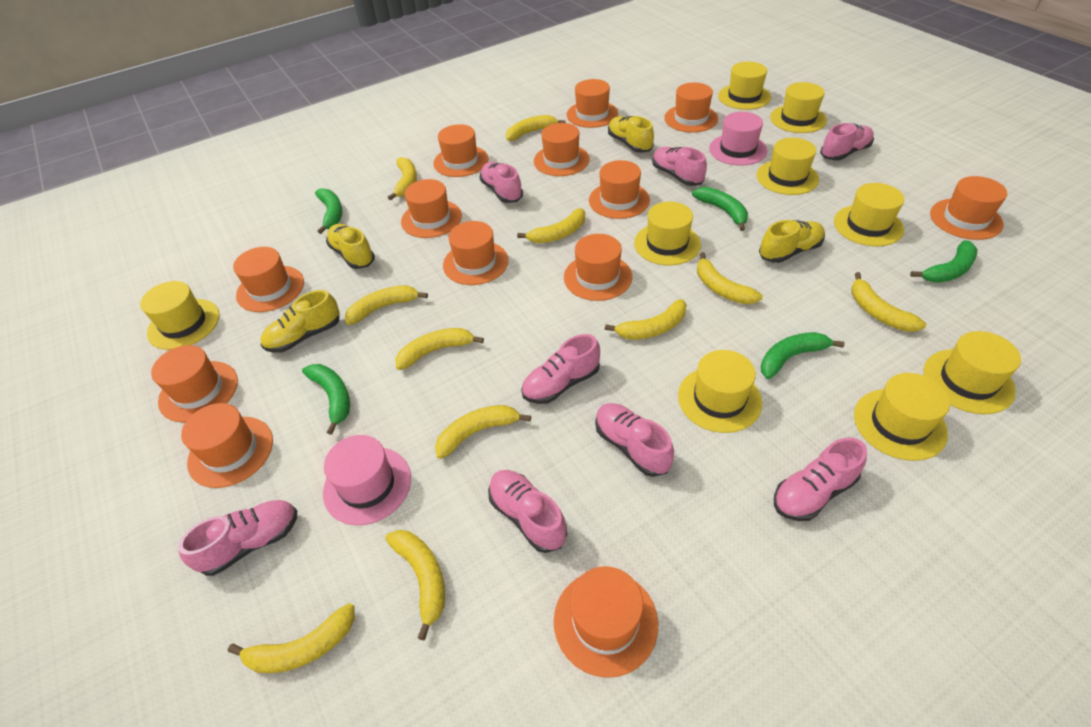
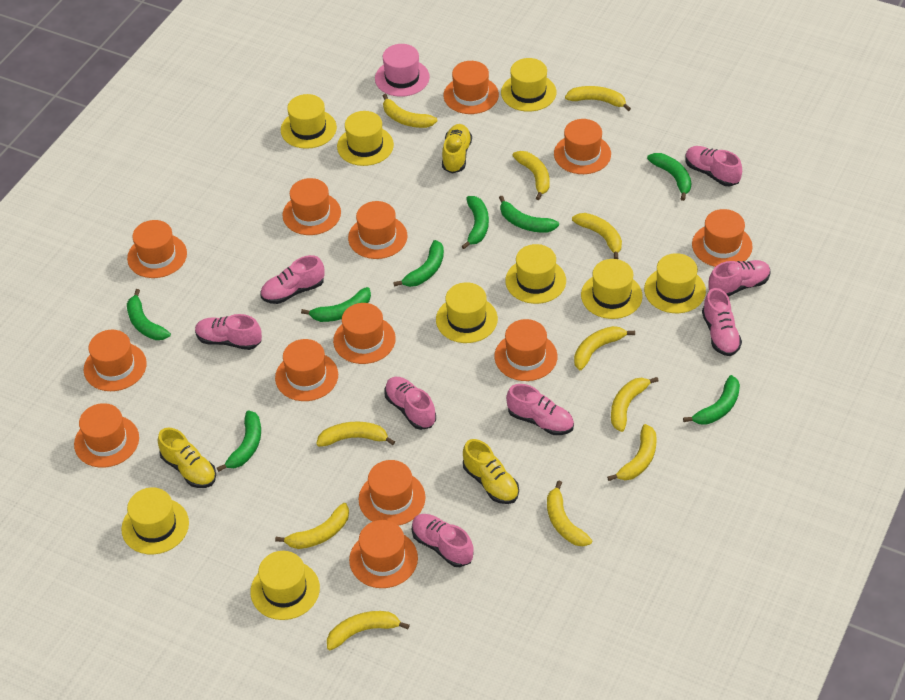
green banana: [302,364,350,435] [315,188,342,234] [692,187,748,231] [761,332,845,379] [910,240,977,283] = 5 -> [127,289,171,340] [217,410,261,472] [301,287,371,322] [393,240,444,287] [461,196,489,249] [499,196,559,233] [647,153,692,201] [683,375,740,425] = 8
pink hat: [323,435,411,525] [709,112,767,166] = 2 -> [375,44,430,97] = 1
yellow shoe: [260,290,340,353] [326,224,375,269] [608,116,654,153] [759,220,825,263] = 4 -> [158,428,216,488] [442,124,472,174] [463,439,519,504] = 3

